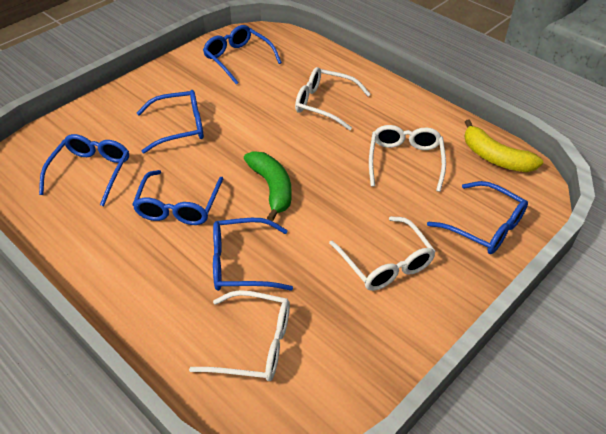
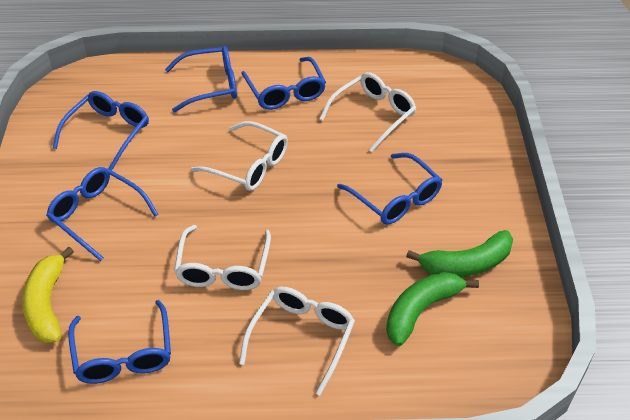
green banana: [244,151,292,221] = 1 -> [386,272,479,346] [406,230,513,277] = 2

